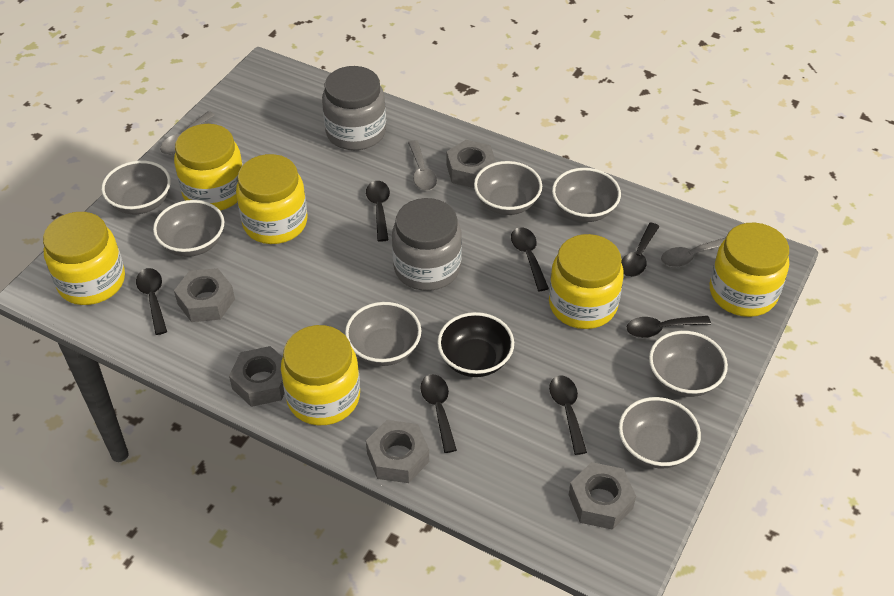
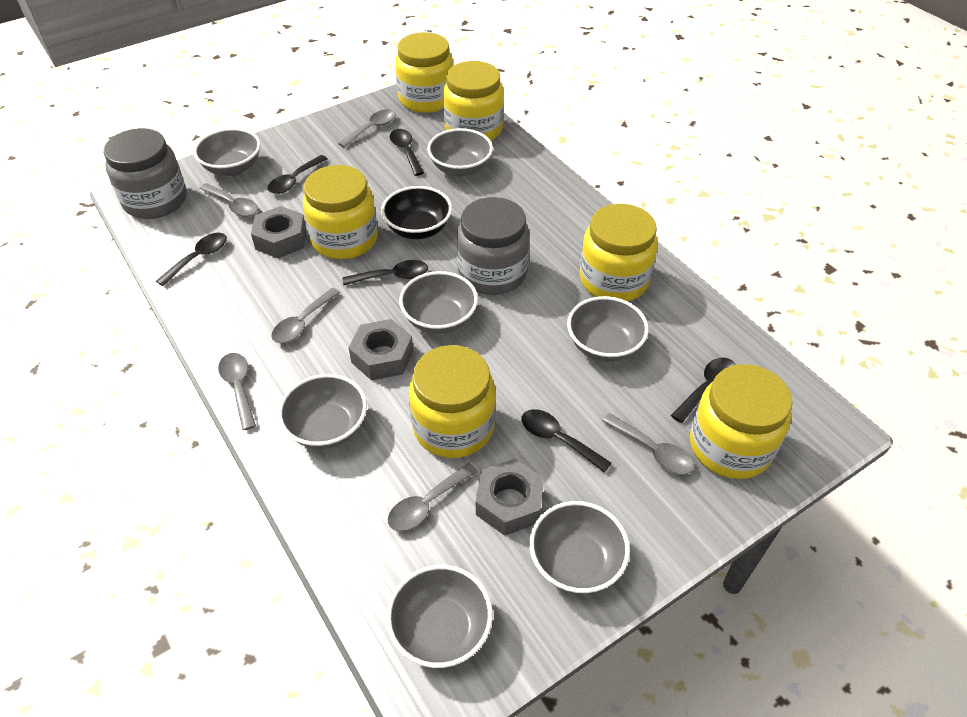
black spoon: [136,268,167,335] [366,181,390,242] [420,374,457,453] [511,227,549,291] [549,376,587,455] [621,223,660,277] [627,316,711,338] = 7 -> [156,233,227,286] [268,155,328,194] [342,260,428,285] [390,129,424,176] [522,409,612,473] [671,358,736,423] = 6
grey nut: [174,268,235,322] [229,346,285,407] [366,420,429,483] [447,140,496,188] [569,462,636,530] = 5 -> [251,206,307,258] [349,319,413,381] [476,459,544,536] = 3
grey spoon: [160,111,215,155] [408,140,437,191] [661,237,726,267] = 3 -> [200,183,258,217] [218,353,256,430] [271,288,340,343] [338,109,396,148] [388,463,478,532] [602,413,694,475] = 6

